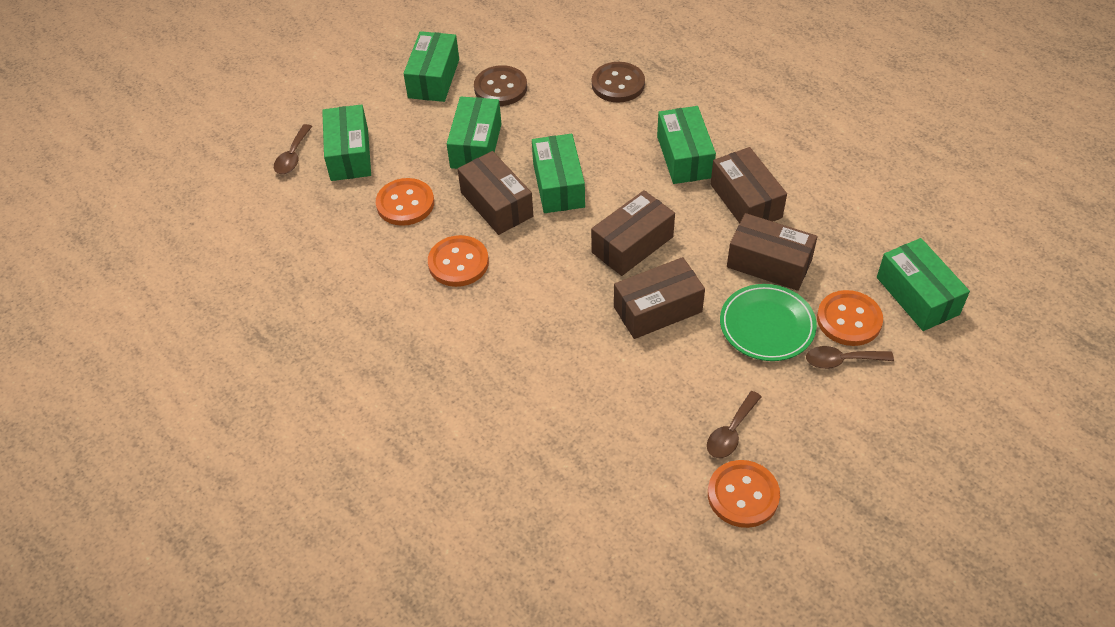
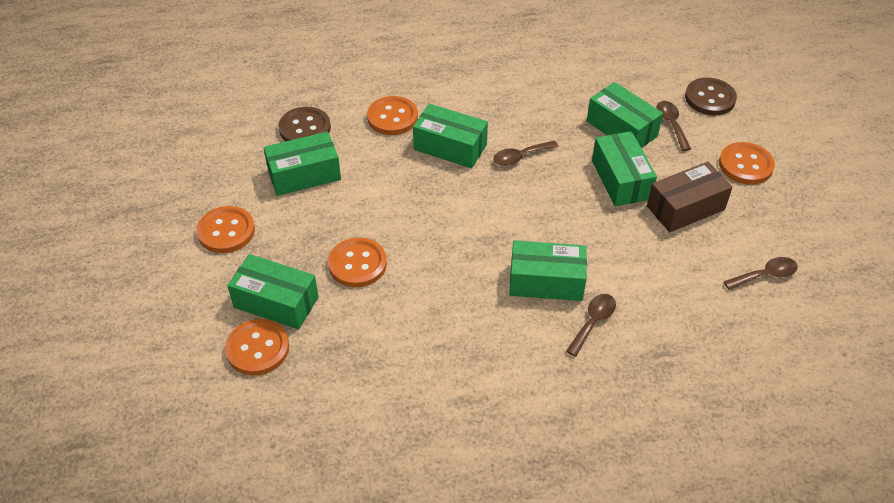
brown box: [458,151,533,235] [591,190,675,276] [614,257,705,339] [711,147,787,223] [727,213,817,291] = 5 -> [647,162,732,232] = 1
brown spoon: [274,124,312,174] [707,391,762,458] [806,346,894,369] = 3 -> [493,141,558,166] [566,294,616,357] [656,101,691,151] [724,257,798,290] = 4
green plate: [720,284,817,361] = 1 -> none = 0
orange button: [376,178,434,226] [428,235,489,287] [708,460,780,528] [817,290,883,346] = 4 -> [197,206,255,253] [225,319,289,375] [328,238,387,287] [367,96,418,135] [719,142,775,184] = 5

